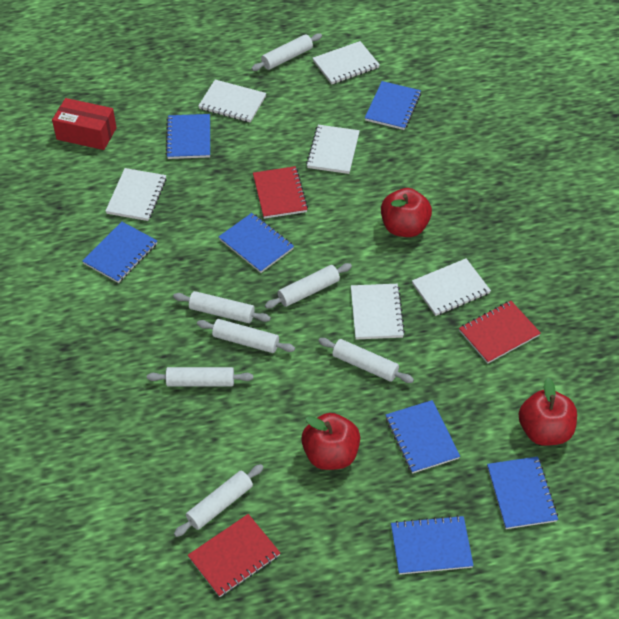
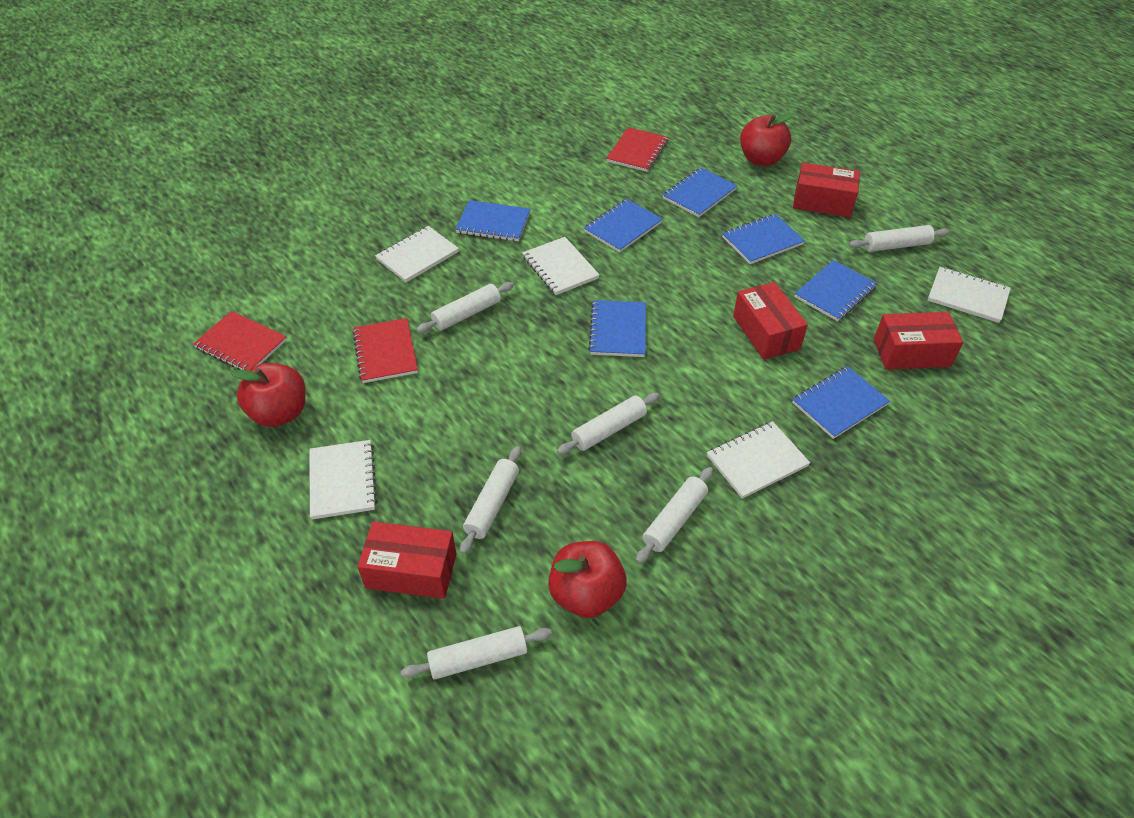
red box: [52,98,117,150] = 1 -> [357,522,456,599] [733,282,808,360] [793,163,860,217] [874,312,963,370] = 4
white notebook: [106,168,167,221] [198,80,266,123] [306,125,360,174] [313,41,380,85] [351,284,405,339] [412,258,491,316] = 6 -> [309,440,377,520] [375,226,459,282] [522,237,600,295] [707,421,810,499] [928,267,1011,323] = 5
white rolling pin: [147,367,253,387] [173,291,271,323] [174,464,264,537] [197,319,295,353] [251,33,322,71] [265,263,352,309] [318,338,414,383] = 7 -> [401,626,552,679] [416,282,514,333] [460,446,521,554] [557,393,660,455] [636,467,713,564] [849,225,949,252] = 6

